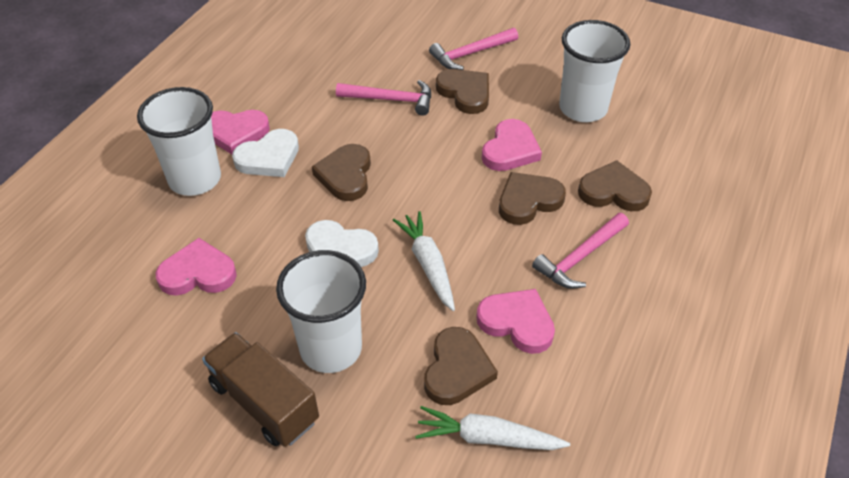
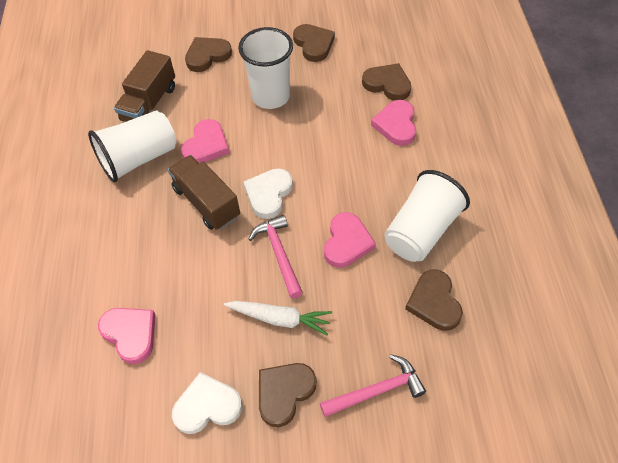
brown truck: [202,332,319,447] = 1 -> [114,50,175,122] [168,155,240,230] = 2
pink hammer: [336,80,431,116] [429,28,518,70] [532,213,629,289] = 3 -> [249,215,303,298] [320,355,426,417] = 2
white carrot: [393,211,455,311] [415,406,570,450] = 2 -> [224,301,332,335] = 1

